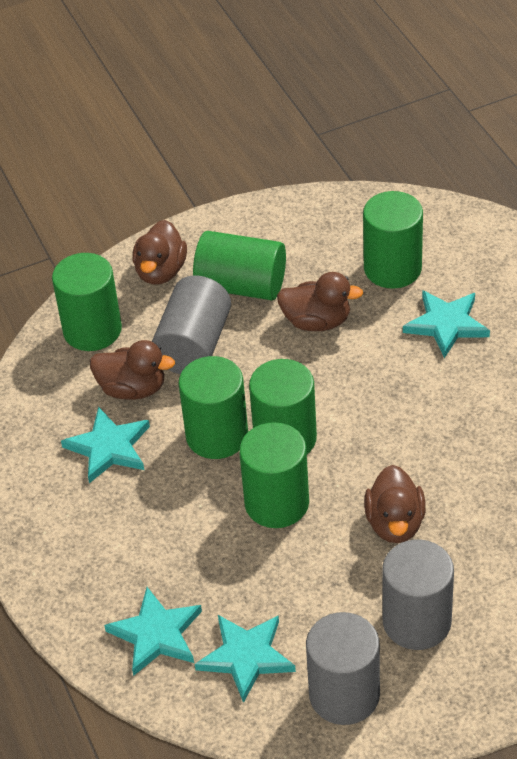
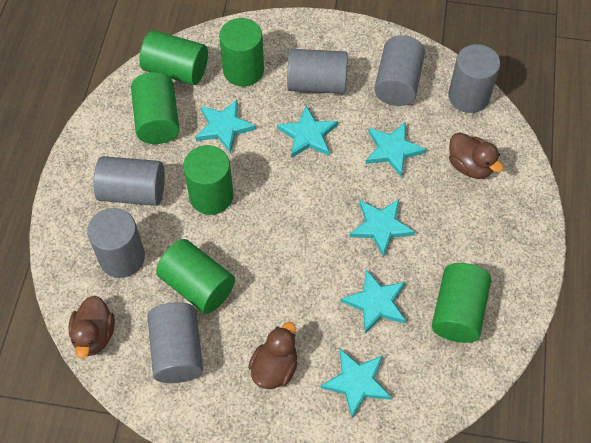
brown duck: [90,340,175,400] [132,220,187,285] [277,272,363,331] [364,465,426,543] = 4 -> [68,295,115,359] [248,322,297,389] [449,132,503,179] = 3
grey cylinder: [152,276,231,374] [306,612,380,725] [382,540,454,650] = 3 -> [87,208,145,278] [93,156,165,206] [147,302,203,383] [287,49,348,94] [374,35,425,106] [448,44,500,113] = 6
turquoise star: [61,407,150,483] [104,587,202,676] [195,615,296,703] [403,290,490,358] = 4 -> [196,100,256,153] [277,106,338,158] [320,349,391,418] [341,269,406,334] [350,199,415,257] [366,122,426,177] = 6

